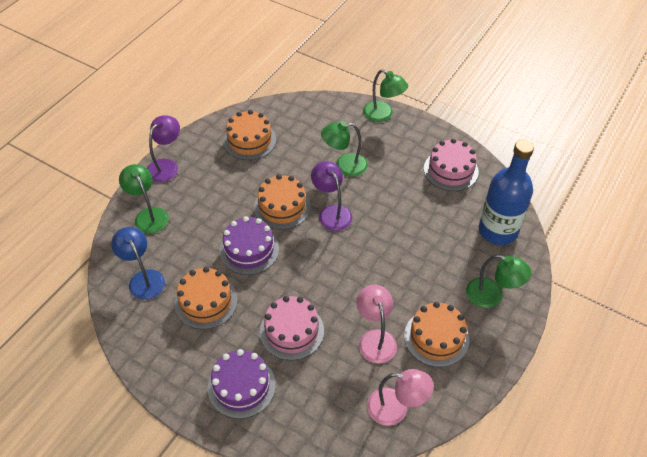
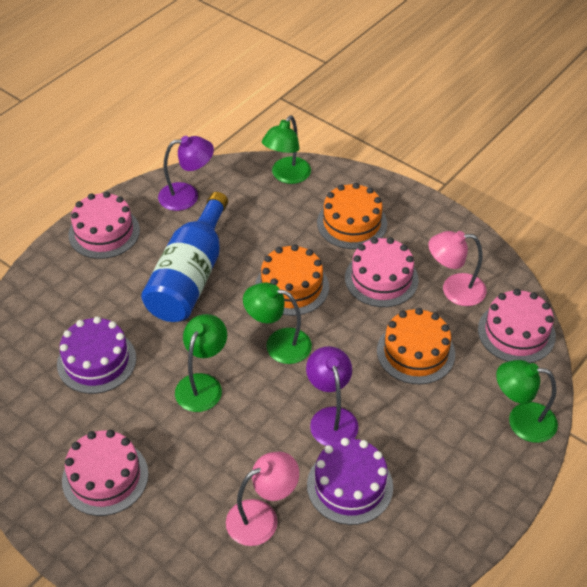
blue lamp: [111,227,165,300] = 1 -> none = 0
orange cake: [175,267,238,329] [223,110,276,160] [254,174,311,229] [404,302,469,367] = 4 -> [255,244,329,316] [317,183,387,249] [377,308,455,384] = 3
pink cake: [260,296,324,360] [424,139,479,191] = 2 -> [62,430,148,516] [68,192,140,259] [345,237,419,307] [478,289,556,363] = 4

